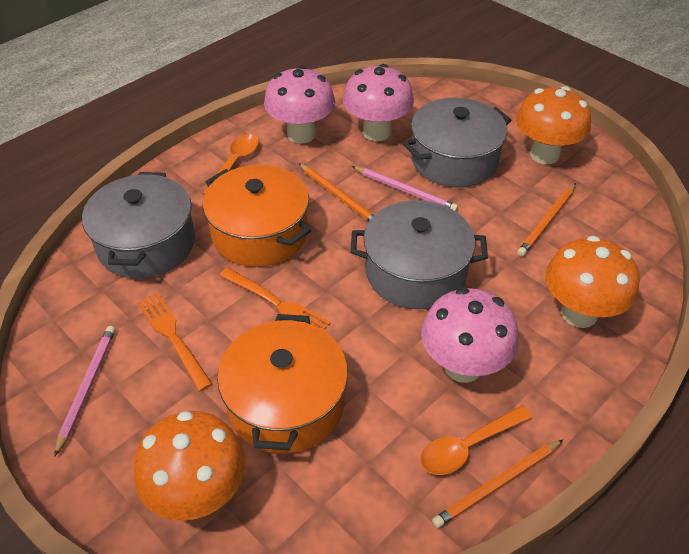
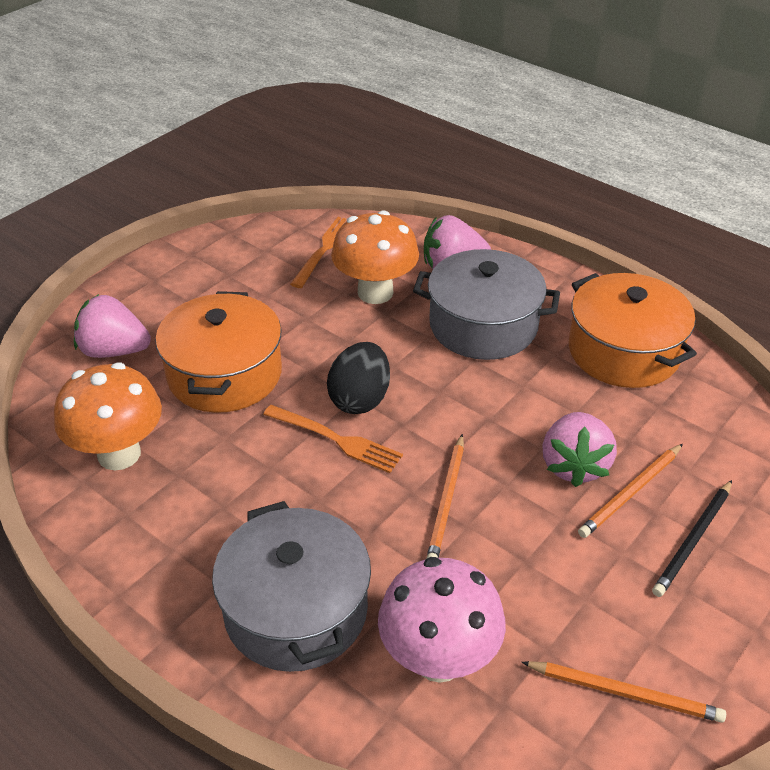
black egg: none = 0 -> [327,342,390,414] = 1
black pencil: none = 0 -> [652,480,732,597] = 1
grey pot: [82,172,195,278] [350,200,488,309] [403,98,511,187] = 3 -> [212,501,371,672] [413,249,560,360] = 2
orange mushroom: [134,411,246,521] [516,86,591,164] [545,236,640,328] = 3 -> [54,363,162,470] [331,210,419,304] = 2
orange spoon: [202,134,259,195] [420,405,532,475] = 2 -> none = 0
pink mushroom: [264,66,336,144] [343,64,414,141] [421,287,518,383] = 3 -> [378,557,506,683] = 1
pink pencil: [54,326,116,457] [352,166,458,211] = 2 -> none = 0
pink strawberry: none = 0 -> [74,294,151,358] [424,215,491,269] [542,412,617,487] = 3

